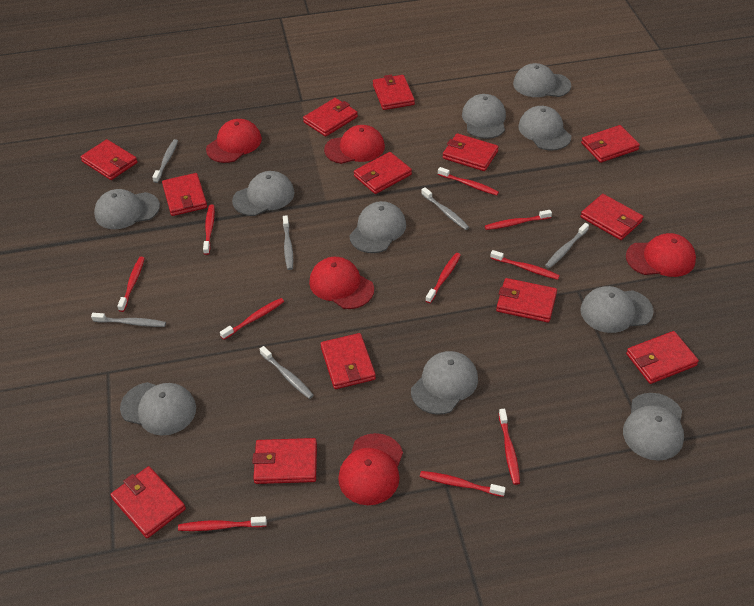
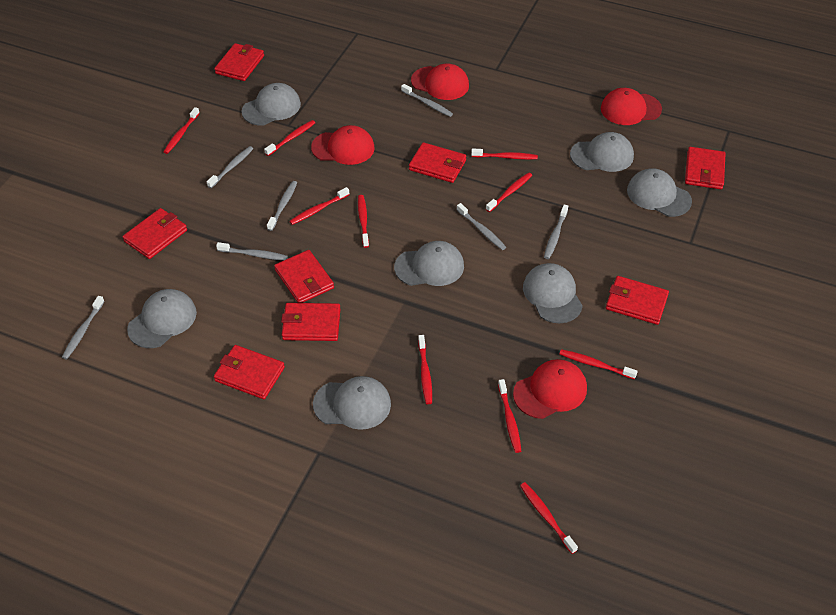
grey cap: [94,189,160,229] [120,382,196,435] [232,171,295,216] [349,201,406,253] [411,351,478,415] [462,94,506,139] [513,63,571,97] [518,106,571,150] [580,286,654,333] [623,393,684,461] = 10 -> [127,289,197,348] [242,83,301,125] [313,376,391,430] [394,241,464,286] [523,263,583,323] [570,132,634,172] [627,168,692,217] = 7
grey toothbrush: [91,313,166,327] [152,139,178,183] [260,346,314,399] [283,215,293,270] [422,187,469,230] [545,223,589,268] = 6 -> [62,296,105,359] [207,146,253,188] [216,242,288,260] [267,181,297,231] [401,84,453,117] [457,203,506,250] [544,204,568,259] = 7
red cap: [206,119,262,163] [309,257,374,309] [324,125,385,164] [338,433,403,505] [626,233,696,277] = 5 -> [311,125,375,165] [411,64,469,100] [513,359,587,419] [601,88,662,125] = 4
red wallet: [80,139,138,180] [110,466,186,538] [162,173,207,216] [252,438,317,484] [303,98,358,137] [321,333,376,389] [354,152,412,194] [373,74,415,110] [443,133,499,171] [496,278,557,323] [581,125,640,163] [581,194,643,240] [626,331,699,384] = 13 -> [122,208,187,259] [214,43,264,81] [214,345,285,399] [274,250,334,303] [281,303,340,341] [409,142,466,183] [606,276,669,325] [685,147,726,189] = 8

